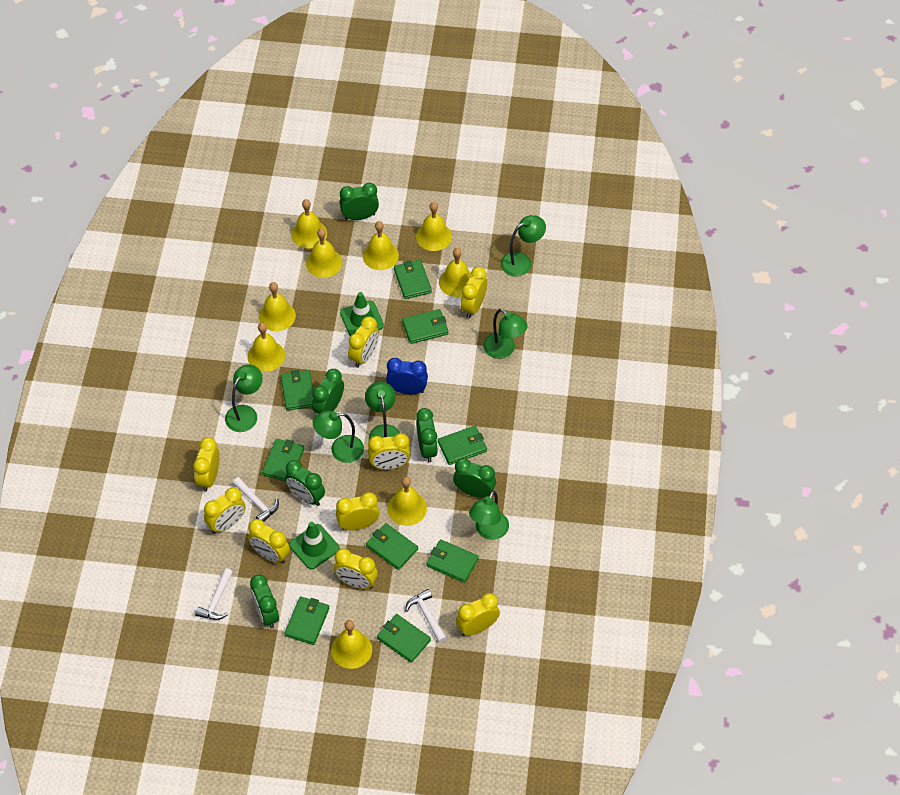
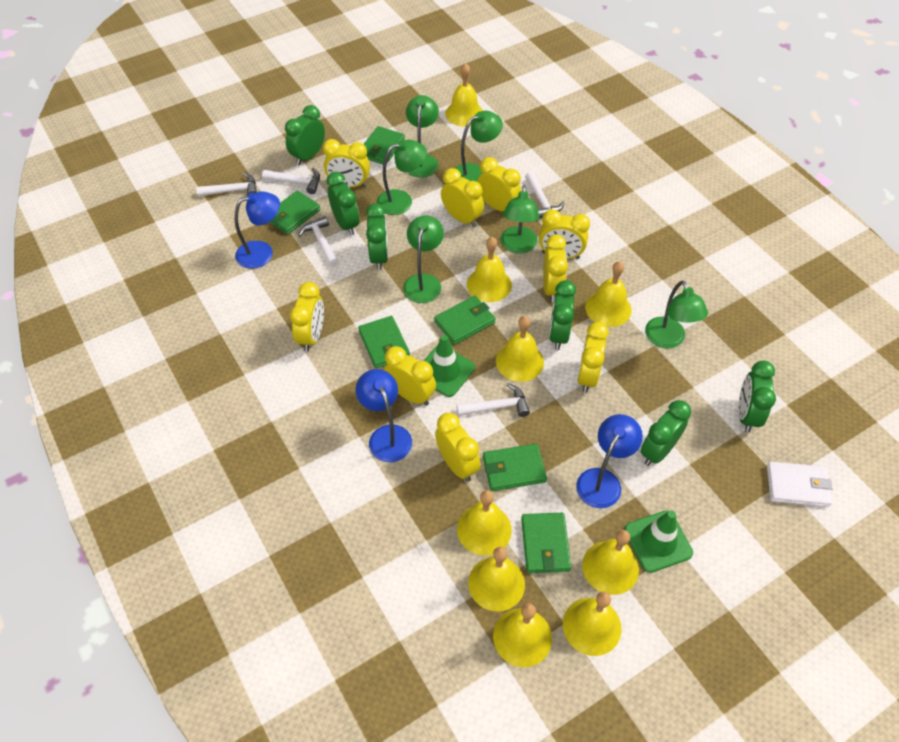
blue clock: [386,358,428,394] = 1 -> none = 0
blue lamp: none = 0 -> [235,191,280,269] [356,369,412,462] [576,414,643,508] = 3
green wallet: [262,439,304,481] [281,370,313,411] [284,596,330,645] [366,523,418,570] [377,614,431,663] [394,260,432,299] [402,309,448,344] [426,539,479,583] [438,426,487,465] = 9 -> [270,190,320,235] [358,316,410,368] [364,126,405,164] [434,296,496,345] [483,444,547,491] [521,513,571,573] = 6
white hammer: [195,568,233,620] [233,477,279,522] [405,589,447,643] = 3 -> [196,173,257,197] [262,168,320,194] [298,216,339,267] [456,383,530,417] [525,172,564,219] = 5
white wallet: none = 0 -> [767,461,833,507] = 1

